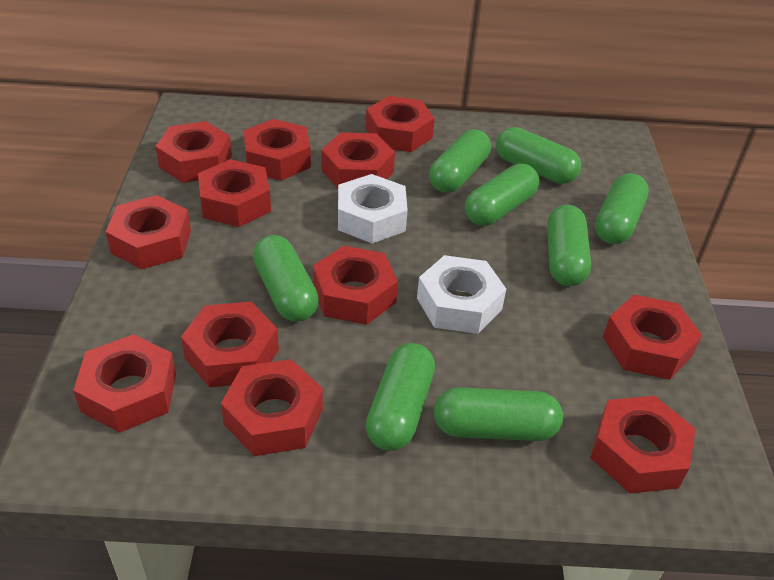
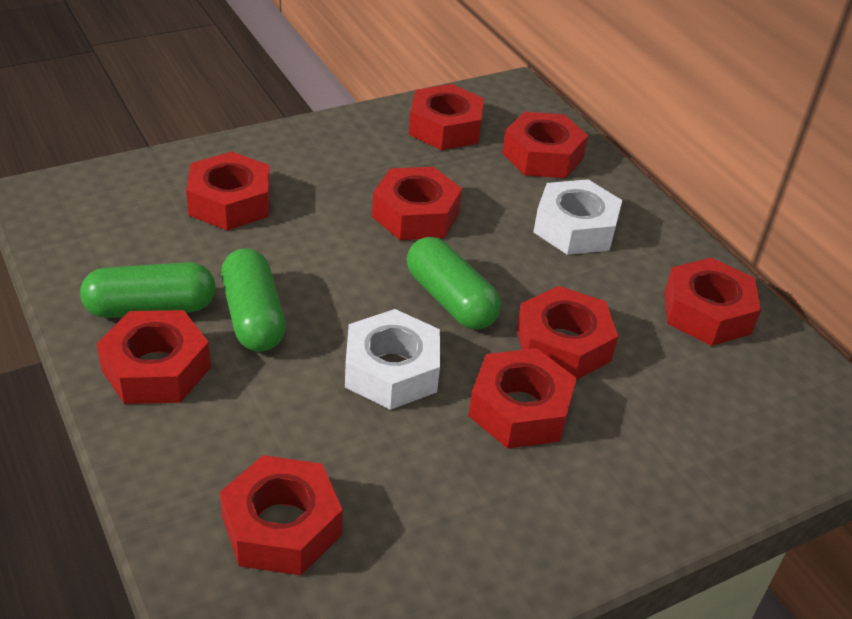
green capsule: [253,235,319,322] [366,343,435,451] [429,129,491,193] [434,387,563,441] [465,164,539,226] [496,127,581,184] [547,205,591,286] [595,173,649,244] = 8 -> [80,262,216,318] [221,248,286,351] [407,237,501,330] = 3
red nut: [73,334,176,433] [106,195,191,270] [156,121,232,183] [181,302,279,387] [198,159,271,227] [221,359,323,456] [244,119,311,181] [313,246,398,325] [321,132,395,188] [366,96,435,152] [590,396,696,493] [603,295,702,380] = 12 -> [96,310,211,404] [186,152,270,230] [220,455,343,575] [372,167,462,240] [409,84,484,150] [468,348,577,449] [502,112,588,178] [517,286,618,380] [664,258,761,346] = 9

